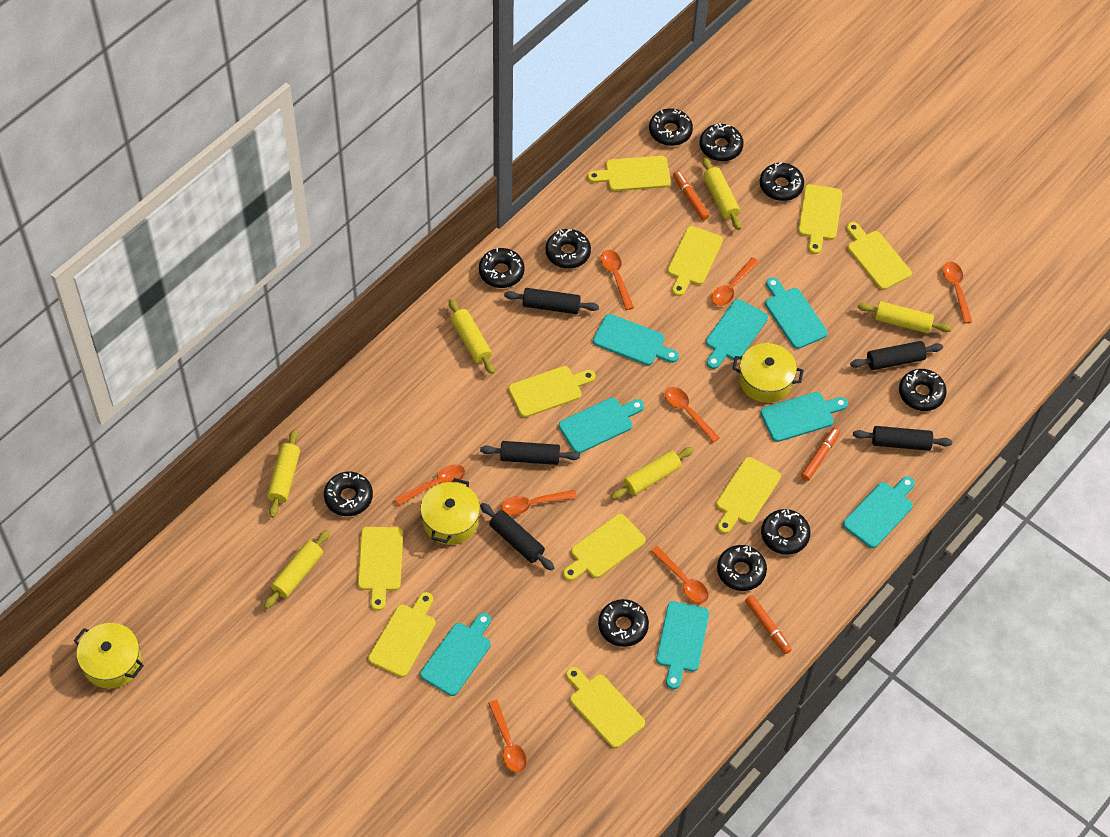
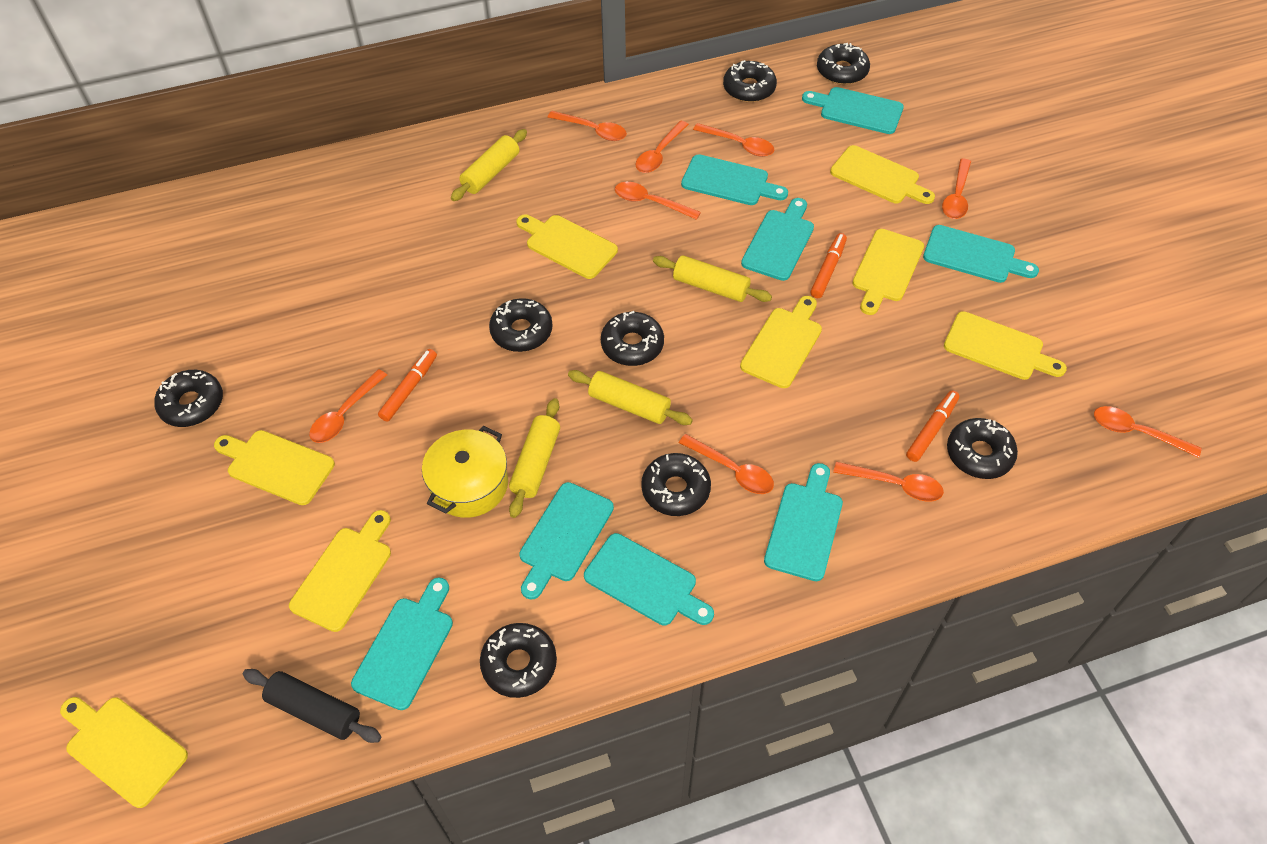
black donut: [324,472,373,516] [479,248,525,288] [546,229,591,269] [598,599,649,647] [649,108,693,146] [699,123,744,161] [717,545,767,591] [760,162,804,201] [761,509,811,555] [899,369,947,411] = 10 -> [154,370,223,427] [480,623,557,698] [489,298,553,352] [601,311,664,366] [641,453,711,516] [723,60,777,102] [817,43,870,85] [947,418,1018,479] = 8
black rolling pin: [480,441,580,465] [480,503,554,571] [504,288,599,314] [850,341,943,370] [853,426,952,451] = 5 -> [243,669,382,743] = 1
orange spoon: [394,464,465,506] [488,700,527,773] [501,490,577,515] [601,250,634,310] [651,546,709,603] [665,387,720,443] [712,257,759,306] [943,262,972,323] = 8 -> [309,369,387,443] [548,111,627,141] [615,182,701,220] [636,120,689,173] [679,434,774,494] [693,123,774,157] [833,462,944,502] [942,159,971,219] [1094,406,1201,458] = 9
yellow cutting board: [358,527,403,611] [368,592,436,677] [509,366,596,417] [563,514,646,581] [566,667,645,748] [588,156,671,191] [668,226,723,296] [716,457,781,534] [798,184,842,254] [847,222,912,290] = 10 -> [60,697,188,808] [214,430,335,505] [289,510,391,632] [516,215,618,279] [740,296,822,388] [830,145,935,204] [852,229,924,315] [944,311,1067,380] = 8
yellow pot: [73,623,144,689] [420,478,480,545] [732,343,804,403] = 3 -> [422,426,508,518] = 1
yellow rolling pin: [264,530,330,609] [267,429,300,518] [449,299,494,374] [611,447,694,499] [702,157,741,230] [857,301,952,333] = 6 -> [451,129,527,201] [509,398,560,518] [568,370,693,425] [653,255,772,302] = 4

